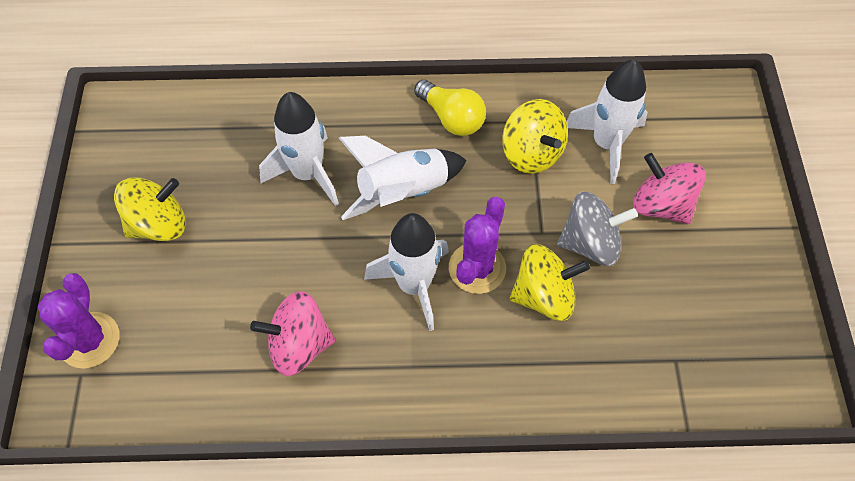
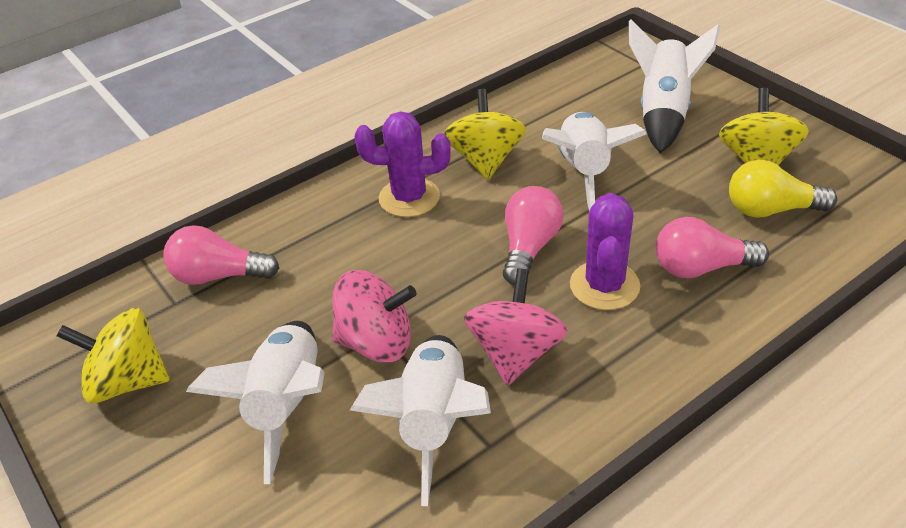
grey spinning top: [557,192,638,266] = 1 -> none = 0
pink light bulb: none = 0 -> [163,225,279,285] [503,186,564,285] [656,217,769,278] = 3

